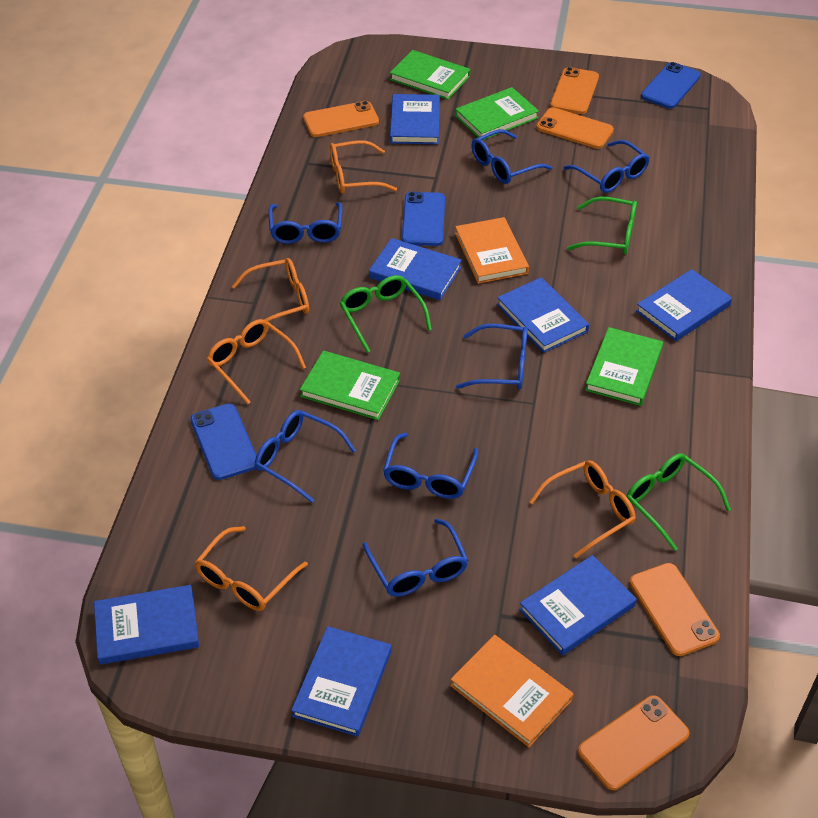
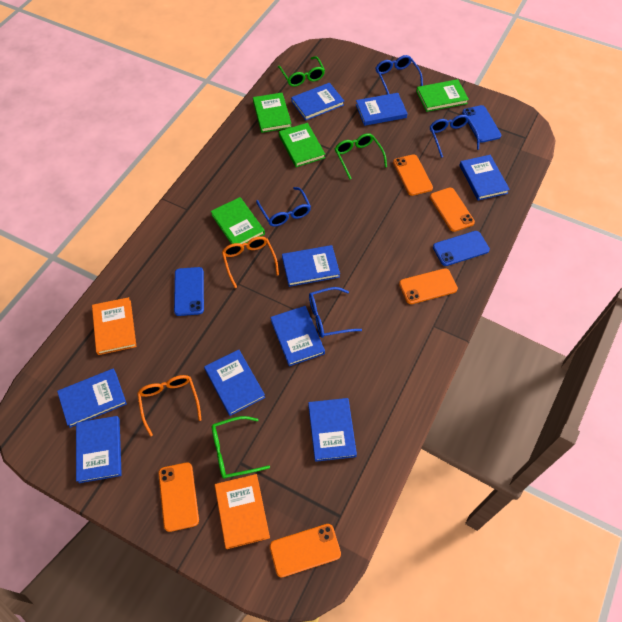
blue book: [94,585,199,665] [291,626,391,737] [369,238,462,300] [390,94,440,144] [497,277,589,353] [519,555,637,656] [636,269,732,341] = 7 -> [57,369,127,428] [76,416,122,483] [204,350,265,416] [270,306,325,366] [282,245,340,287] [291,83,344,120] [308,398,357,462] [356,93,408,126] [459,155,510,201] = 9
blue glasses: [255,410,356,503] [269,202,342,244] [363,519,468,597] [383,433,478,499] [456,324,528,390] [471,129,553,184] [563,140,650,193] = 7 -> [256,187,311,227] [309,287,362,338] [376,55,423,94] [430,115,479,158] = 4
orange glasses: [195,526,308,611] [207,319,306,404] [232,258,309,322] [330,140,397,194] [529,460,636,558] = 5 -> [137,375,202,436] [222,236,279,288] = 2

